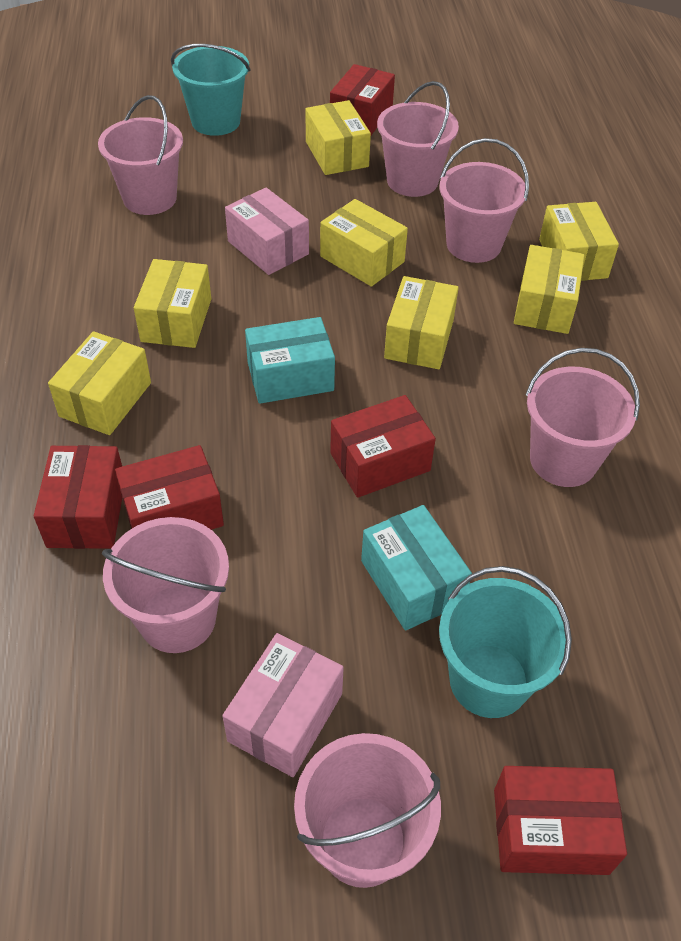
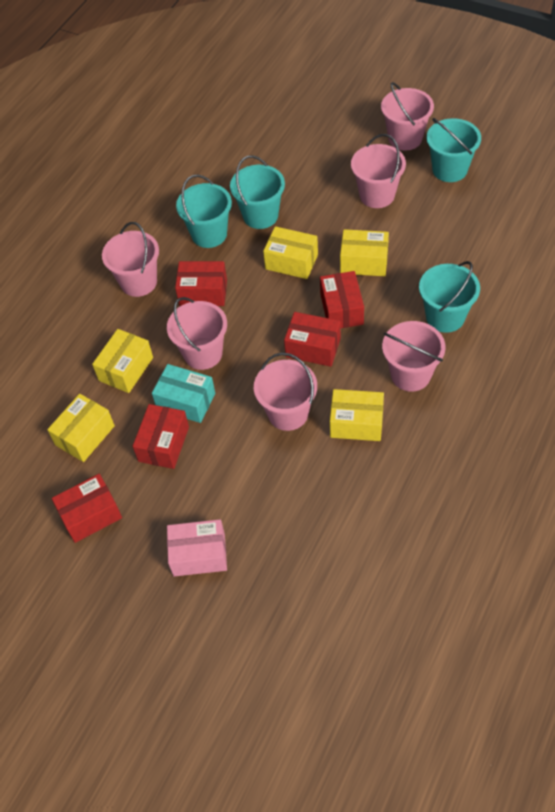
pink box: [222,633,344,777] [225,188,309,275] = 2 -> [167,519,227,576] = 1
turquoise box: [245,317,335,404] [361,505,472,631] = 2 -> [152,364,215,423] = 1
turquoise bucket: [171,44,250,136] [439,566,572,718] = 2 -> [176,174,232,248] [230,155,285,229] [419,261,480,333] [426,118,481,182] = 4
yellow box: [48,331,151,435] [134,259,211,348] [305,100,371,175] [320,199,408,287] [384,276,459,369] [514,245,585,334] [539,202,619,281] = 7 -> [47,394,115,462] [92,329,153,393] [263,226,318,279] [330,389,384,441] [340,229,389,276] = 5

